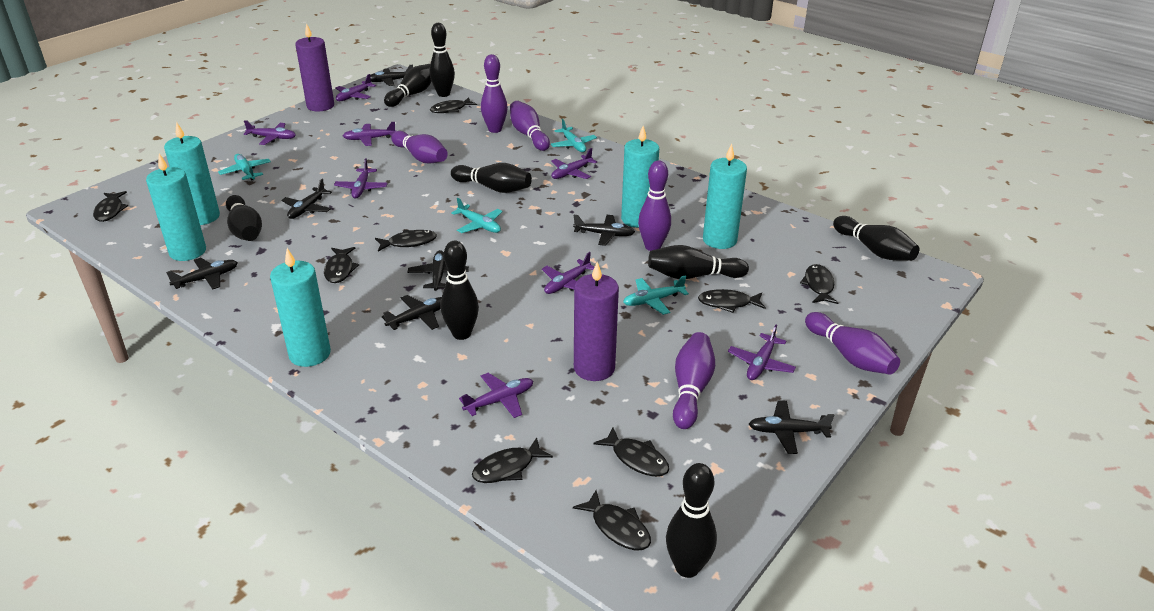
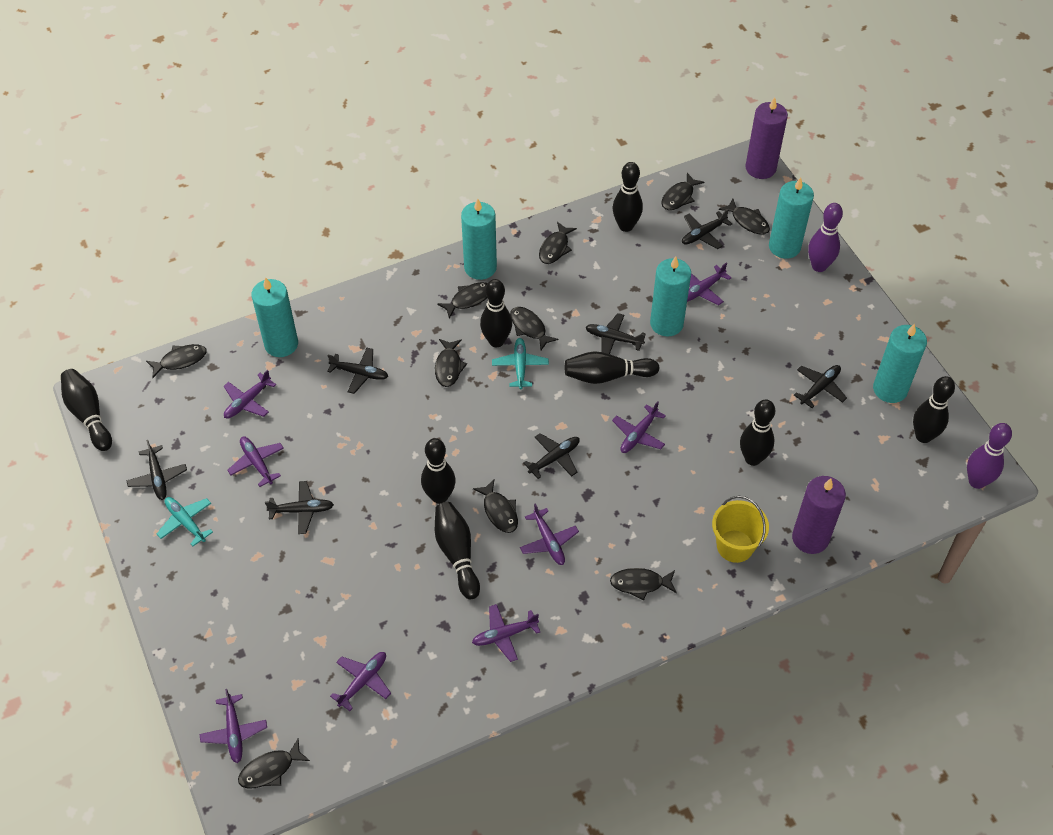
black fish: [93,191,128,222] [324,247,359,283] [375,230,437,252] [430,97,477,113] [472,437,553,483] [573,490,651,550] [593,428,669,477] [698,289,766,313] [800,264,838,304] = 9 -> [146,344,207,378] [238,739,310,789] [435,339,467,387] [437,282,488,319] [473,480,518,533] [510,307,558,350] [539,222,577,264] [610,568,677,600] [661,173,704,210] [719,198,770,234] = 10
purple bowling pin: [391,131,448,164] [481,54,508,133] [510,101,550,151] [638,160,671,251] [673,332,715,429] [805,312,900,375] = 6 -> [808,203,843,272] [967,423,1012,489] = 2
turquoise plane: [218,154,271,181] [451,198,502,233] [551,119,597,152] [623,275,689,315] = 4 -> [157,497,213,546] [492,338,549,389] = 2
yellow bucket: none = 0 -> [712,496,769,563] = 1

